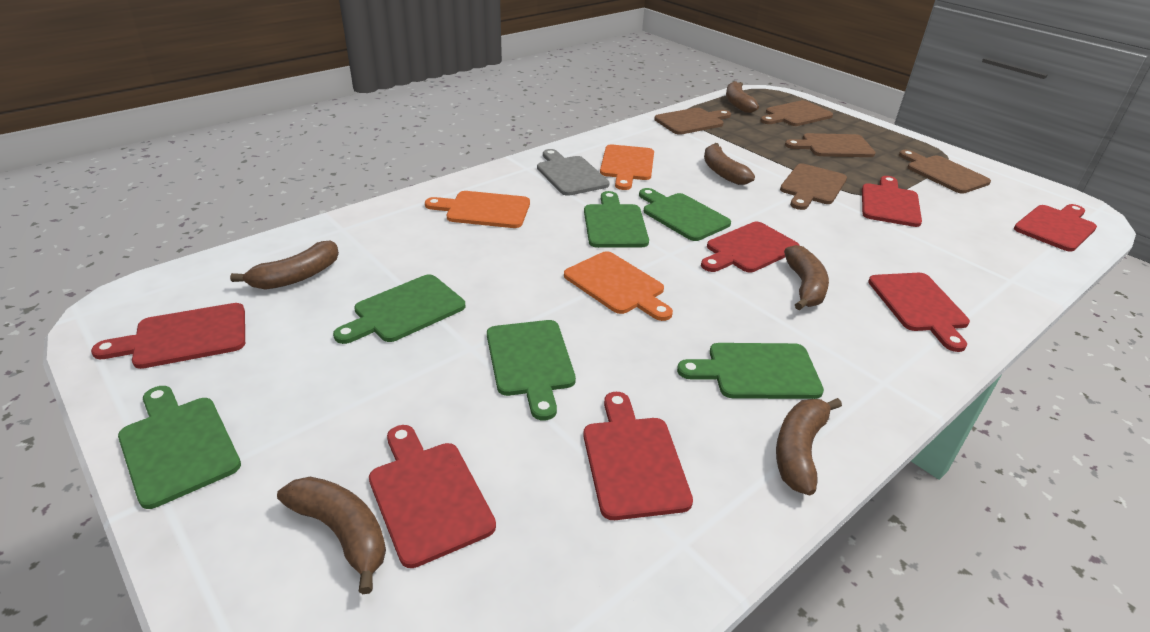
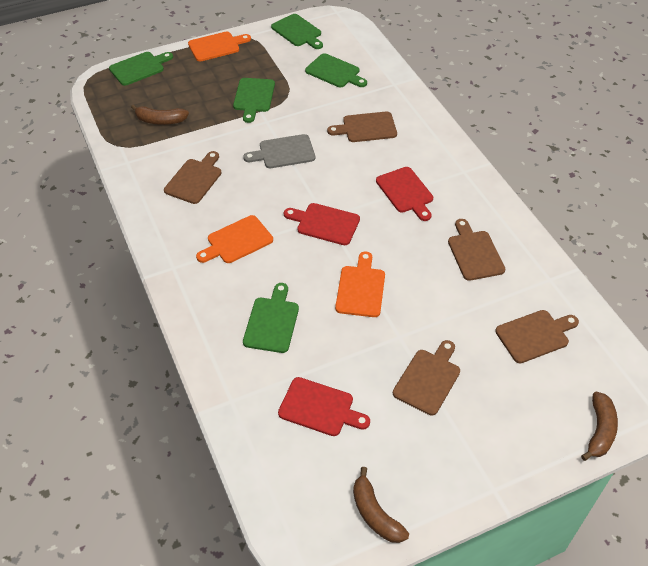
brown banana: [230,241,339,290] [277,477,386,594] [704,143,755,185] [726,81,759,113] [776,398,842,495] [784,245,829,310] = 6 -> [131,104,189,125] [353,467,409,543] [581,392,618,461] = 3
green cutting board: [118,386,241,509] [333,274,465,344] [487,320,576,420] [584,191,649,248] [639,188,731,241] [677,343,824,399] = 6 -> [109,52,173,86] [233,78,275,123] [243,283,299,353] [271,14,323,49] [305,53,367,87] = 5
red cutting board: [91,303,245,369] [369,425,496,568] [583,392,693,520] [701,222,800,272] [862,176,922,227] [868,273,970,352] [1014,204,1097,252] = 7 -> [278,377,370,436] [284,203,360,245] [376,167,433,221] = 3

